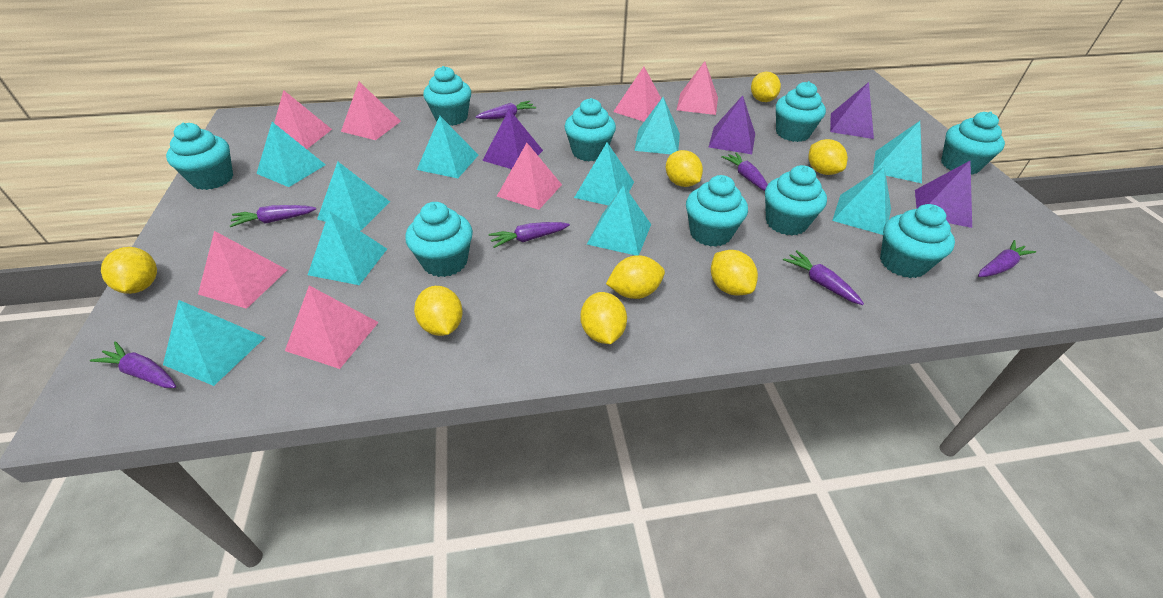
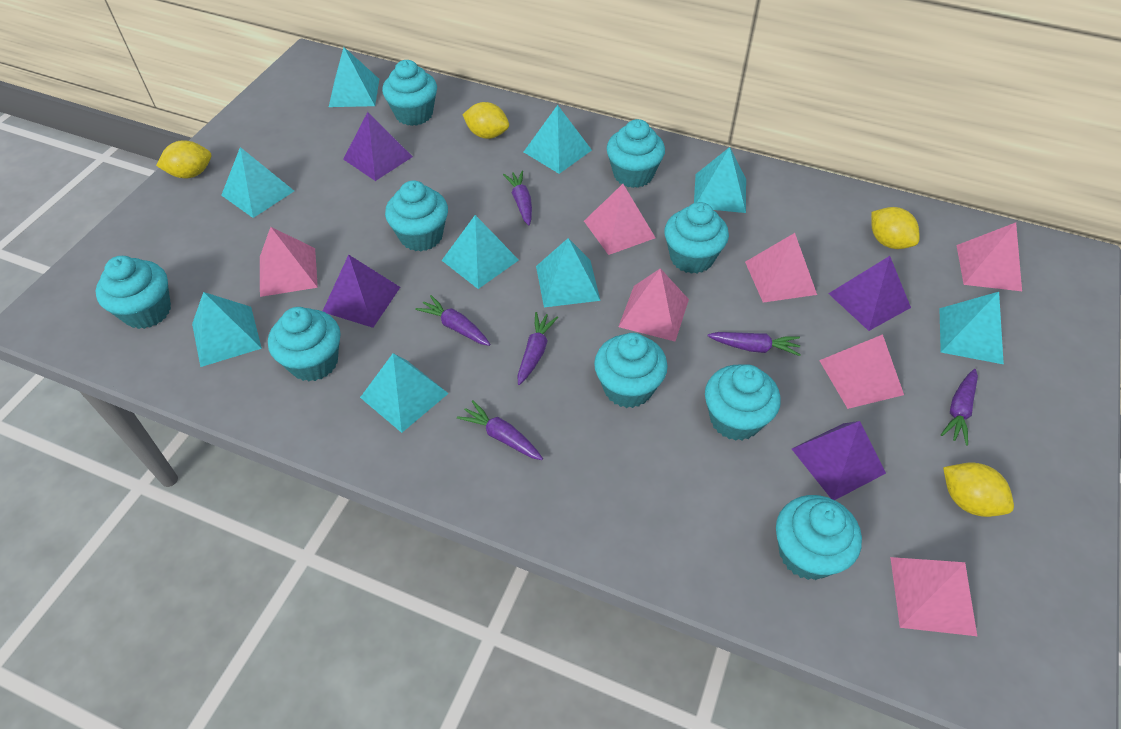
purple carrot: [90,341,176,388] [230,205,316,227] [475,101,536,119] [488,222,570,248] [721,153,768,191] [783,250,864,305] [978,240,1036,277] = 7 -> [415,295,491,346] [457,400,543,460] [503,171,532,226] [517,312,558,385] [708,332,801,356] [941,369,978,446] = 6
turquoise pyramid: [163,300,265,386] [256,122,326,187] [308,211,387,285] [317,162,390,231] [417,116,478,178] [574,142,634,206] [587,185,651,256] [634,97,680,154] [832,167,891,235] [873,121,922,183] = 10 -> [192,292,262,367] [221,147,294,218] [329,47,379,107] [360,353,449,433] [442,215,519,289] [524,105,592,174] [536,238,601,307] [694,147,746,213] [939,292,1004,364] = 9
yellow lemon: [101,247,157,294] [414,286,463,336] [580,292,627,344] [606,255,665,299] [666,150,703,187] [711,250,758,296] [751,72,781,102] [808,139,848,175] = 8 -> [156,140,211,178] [462,102,509,139] [871,207,919,249] [943,463,1014,517] = 4

